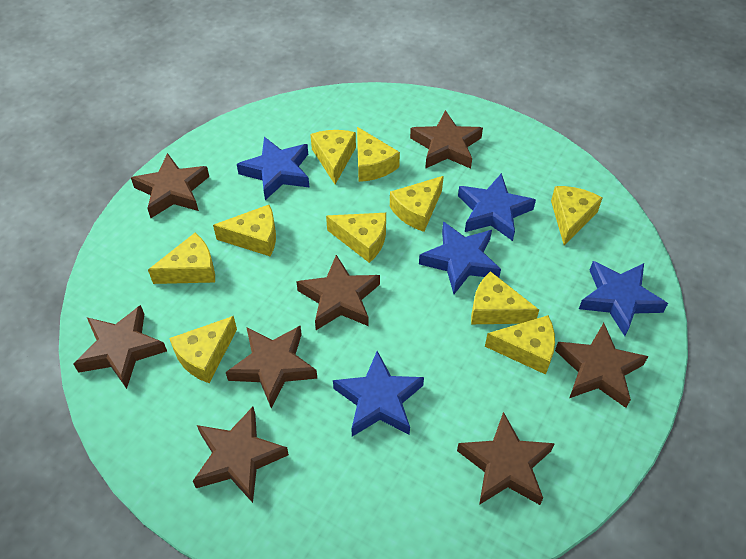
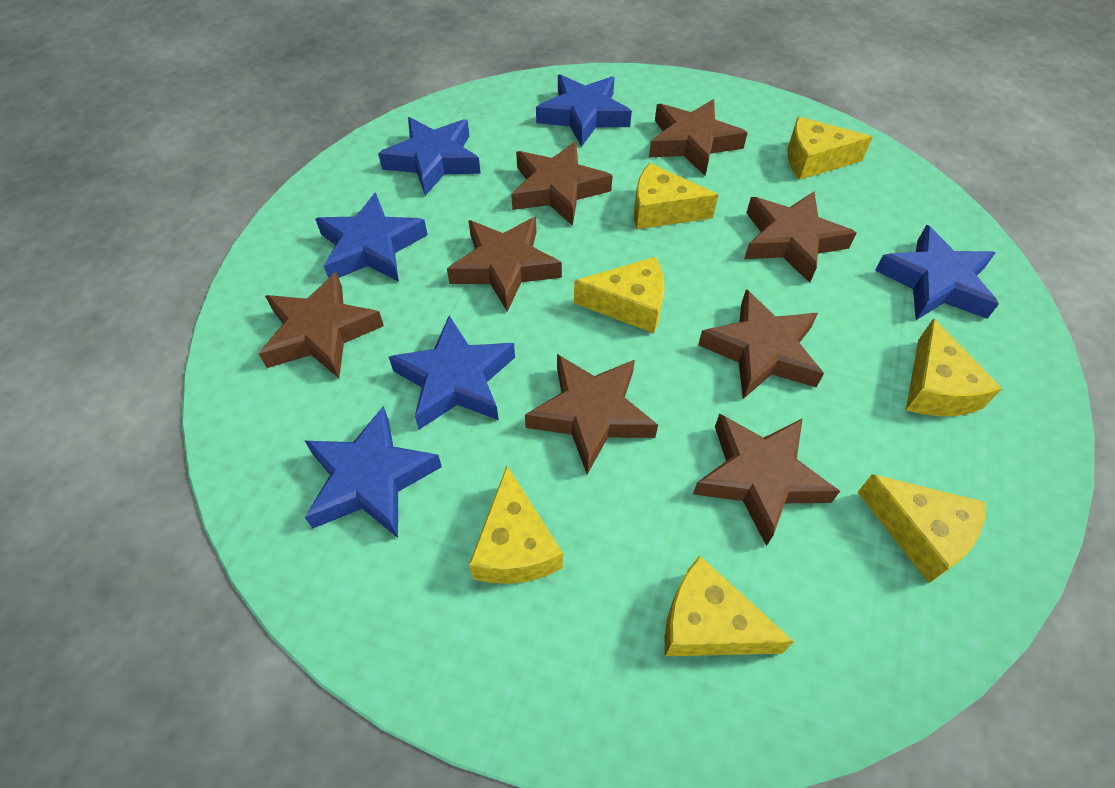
blue star: [237,137,310,200] [333,351,424,437] [419,221,501,294] [458,173,536,241] [579,261,668,336] = 5 -> [305,406,442,538] [315,192,428,282] [378,117,481,196] [389,316,515,429] [536,74,632,147] [875,225,999,320] = 6
yellow cheese: [148,233,215,284] [169,316,237,383] [213,205,276,256] [310,130,356,184] [326,213,386,263] [357,127,400,182] [390,176,444,232] [471,271,539,324] [485,315,555,375] [551,186,602,245] = 10 -> [469,466,563,584] [574,257,665,333] [634,163,719,229] [664,556,794,656] [787,117,873,180] [858,474,986,583] [906,318,1002,416] = 7

